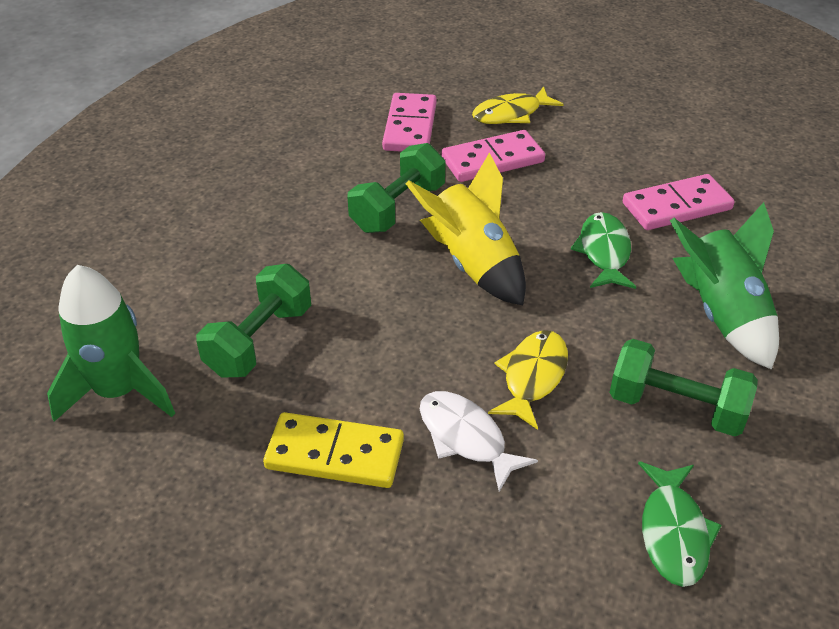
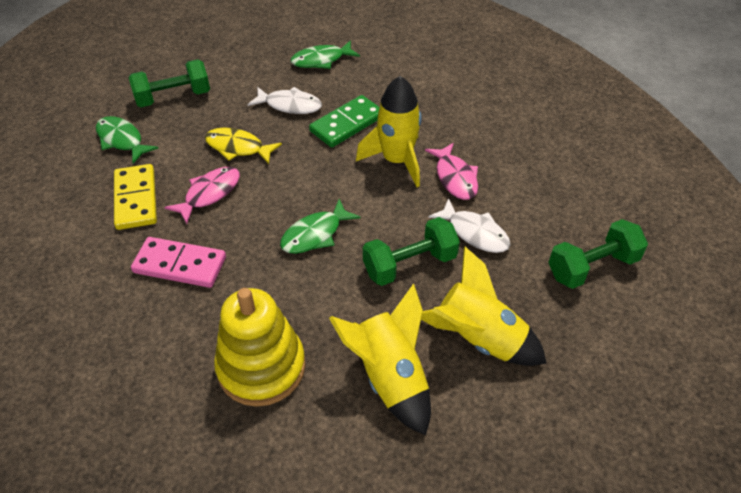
green domino: none = 0 -> [309,95,380,148] = 1
green fish: [571,212,636,289] [638,461,722,587] = 2 -> [96,116,159,164] [280,199,361,254] [291,40,360,69] = 3
green rocket: [47,265,175,422] [670,202,779,370] = 2 -> none = 0
pink domino: [382,93,437,152] [441,130,545,182] [623,174,735,230] = 3 -> [131,237,226,288] = 1
pink fish: none = 0 -> [164,167,240,224] [425,143,478,200] = 2
white fish: [420,391,538,492] = 1 -> [248,87,322,114] [428,198,511,253] = 2
yellow fish: [472,87,564,124] [488,330,568,430] = 2 -> [205,128,282,164] = 1
yellow rocket: [405,153,526,305] = 1 -> [329,284,431,435] [356,76,422,187] [421,247,546,366] = 3
yellow stacking toy: none = 0 -> [214,288,305,407] = 1

